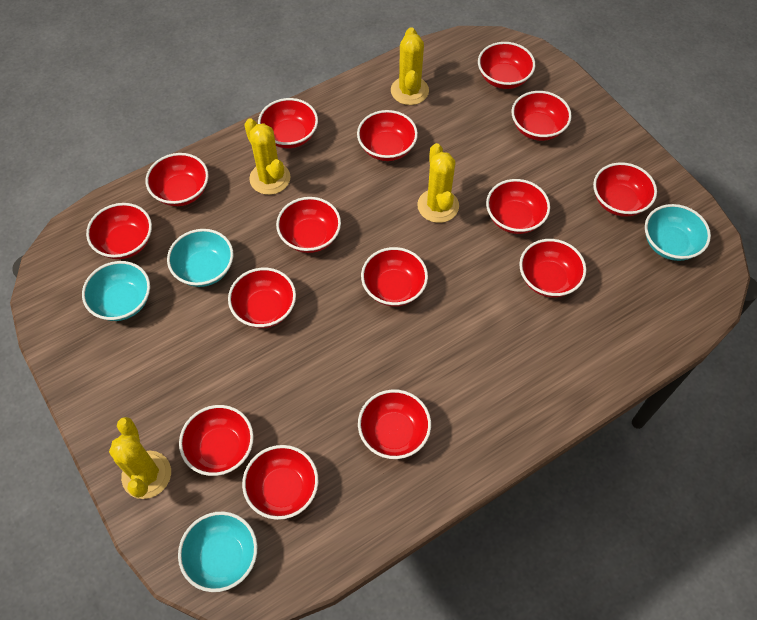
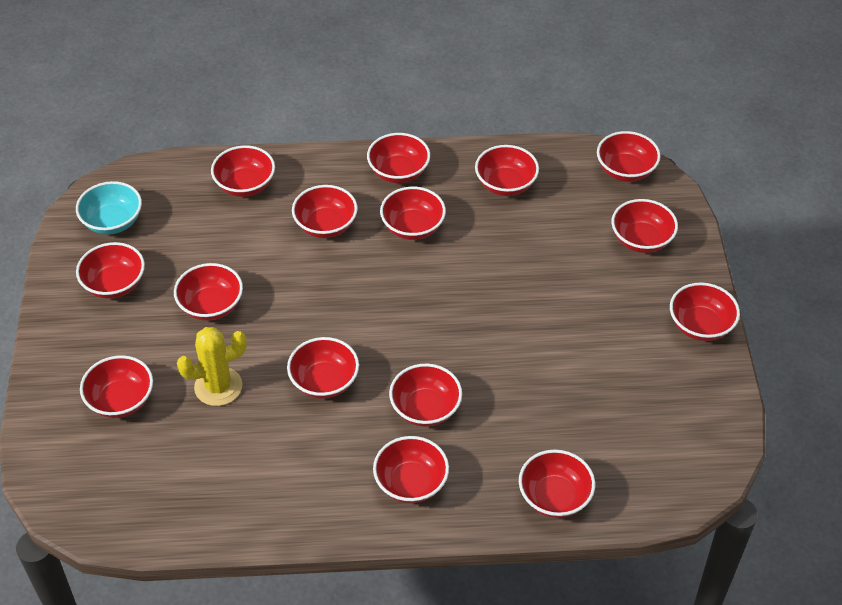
turquoise bowl: [82,261,150,321] [167,229,233,287] [178,512,257,592] [645,204,711,261] = 4 -> [76,181,142,235] = 1
yellow cactus: [109,417,171,499] [244,118,291,195] [391,27,429,105] [417,143,459,223] = 4 -> [177,327,247,406] = 1

